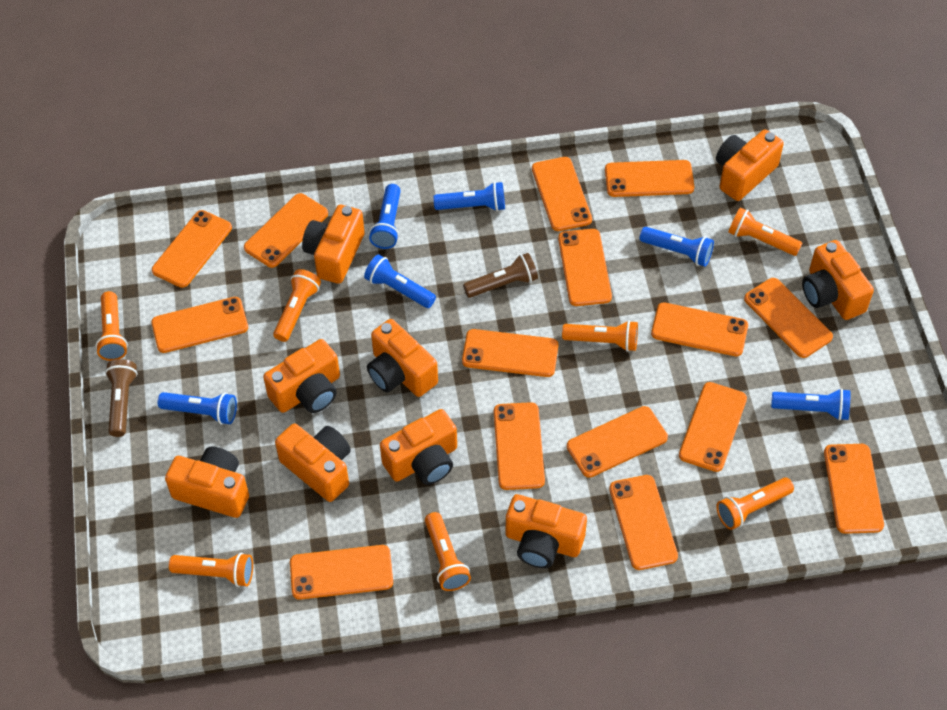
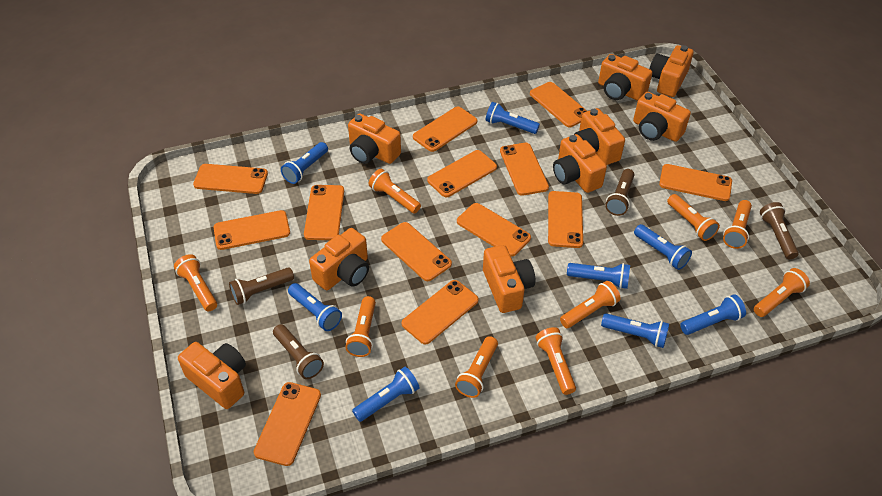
blue flashlight: [157,392,237,425] [364,254,436,308] [369,184,401,249] [433,182,505,211] [639,227,714,267] [771,388,850,421] = 6 -> [281,142,328,184] [288,283,342,331] [352,367,420,422] [485,102,540,134] [567,263,630,289] [601,313,669,348] [634,224,692,270] [680,294,746,335] = 8
brown flashlight: [105,359,137,437] [463,253,538,298] = 2 -> [229,267,294,305] [273,324,324,379] [605,169,635,216] [760,202,799,259] = 4
orange flashlight: [95,291,128,361] [169,553,253,587] [273,269,321,342] [425,512,471,591] [562,320,638,352] [716,477,794,530] [728,207,802,256] = 7 -> [174,254,217,311] [345,296,376,357] [369,169,421,213] [455,336,498,398] [536,327,576,395] [560,281,621,328] [667,194,720,241] [723,200,752,249] [754,268,810,317] = 9
orange phone: [151,297,248,353] [152,210,232,288] [244,193,328,268] [290,545,393,600] [462,329,558,377] [494,402,545,490] [532,157,592,231] [558,229,612,306] [567,406,668,478] [605,160,694,197] [609,475,678,570] [651,302,748,356] [679,382,747,472] [744,278,833,358] [824,444,884,534] = 15 -> [193,164,268,194] [213,210,290,250] [254,382,321,466] [304,185,344,240] [381,222,452,281] [402,280,479,345] [413,107,477,152] [427,150,497,197] [457,203,531,257] [500,143,549,196] [530,82,587,127] [548,191,583,248] [659,164,732,201] = 13

